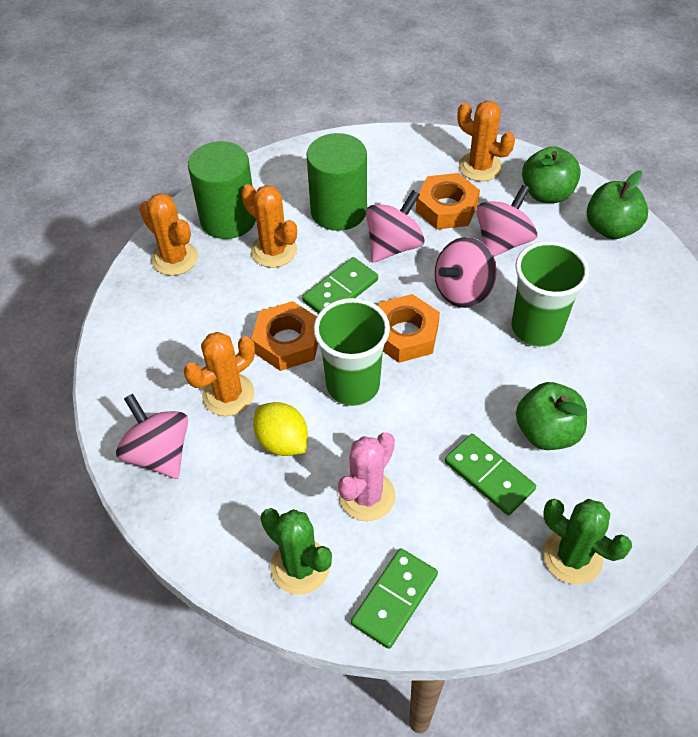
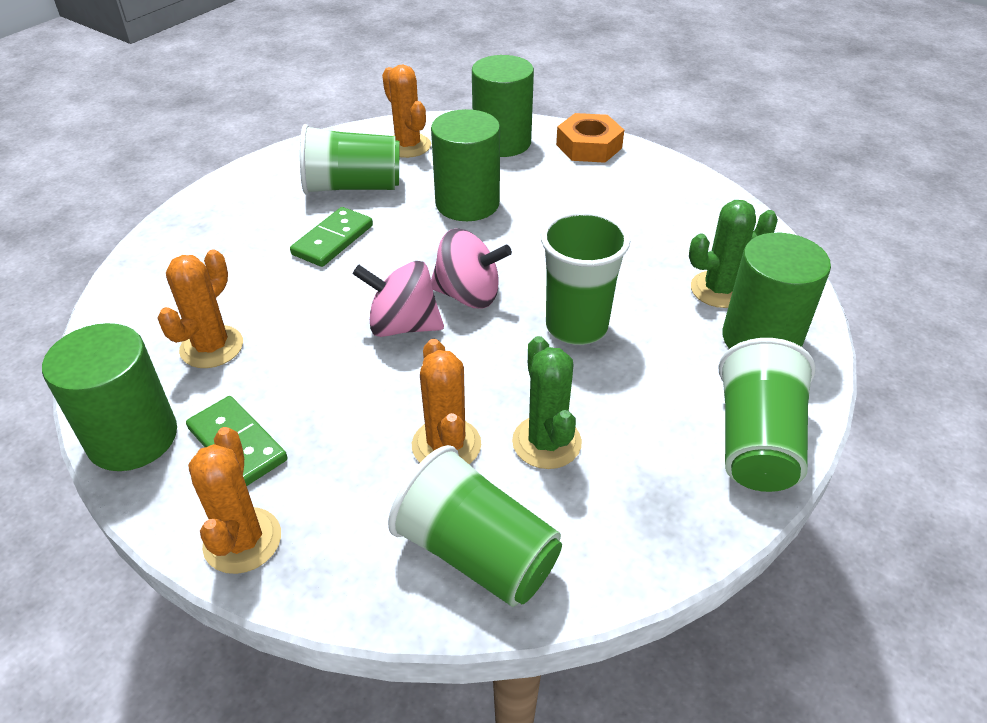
green apple: [516,382,587,450] [522,147,581,203] [587,171,648,239] = 3 -> none = 0
green cup: [314,298,390,406] [511,241,589,347] = 2 -> [300,124,399,195] [388,445,562,607] [541,211,630,345] [718,338,816,492] = 4
green cylinder: [188,141,256,239] [306,133,367,231] = 2 -> [42,323,177,471] [431,109,500,221] [472,55,534,157] [722,233,831,349] = 4
green domino: [302,257,378,314] [351,548,438,649] [445,434,536,515] = 3 -> [186,396,288,486] [290,207,373,267] = 2
orange nut: [252,301,318,371] [378,294,440,363] [416,173,480,229] = 3 -> [556,113,624,163] = 1
pink cactus: [338,433,396,521] = 1 -> none = 0
pink spinning top: [116,394,188,479] [366,190,425,262] [435,237,497,308] [476,185,537,257] = 4 -> [353,261,444,337] [431,229,512,308] = 2
yellow lemon: [253,402,308,456] = 1 -> none = 0

